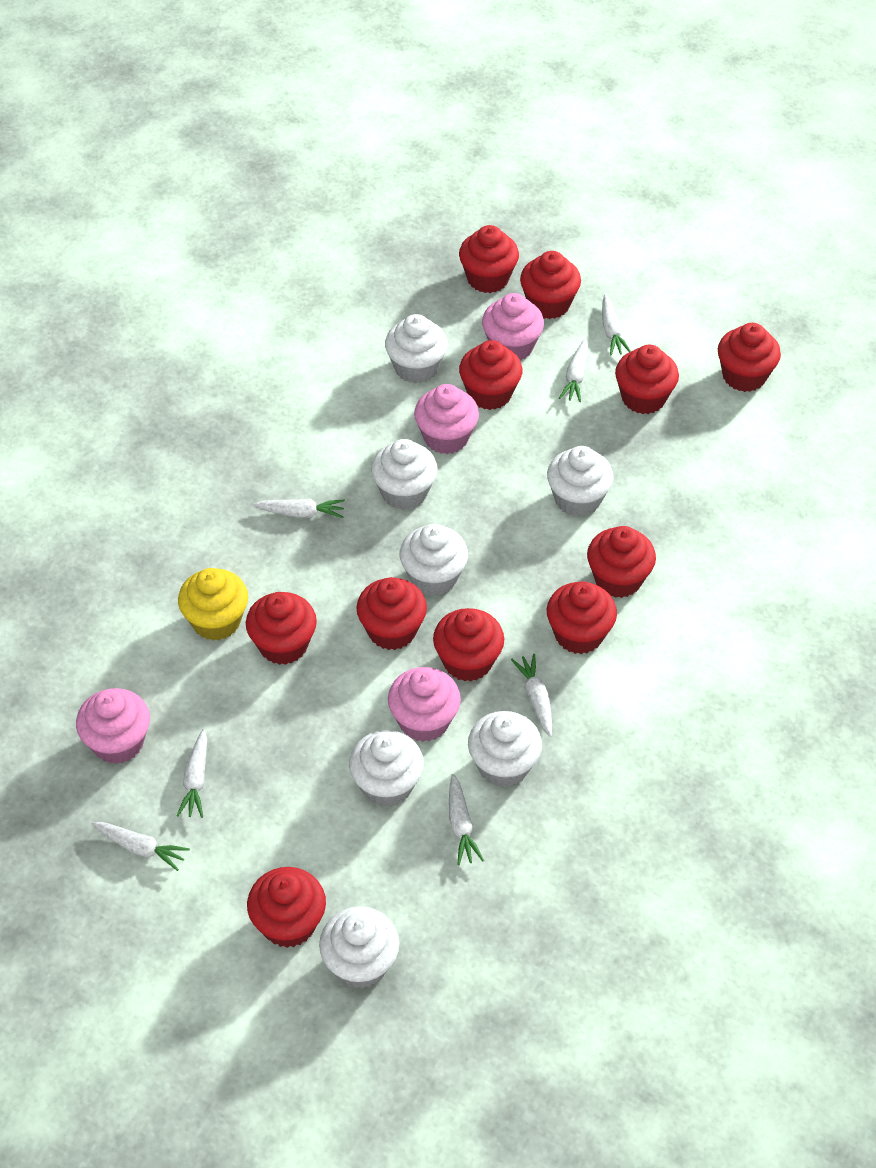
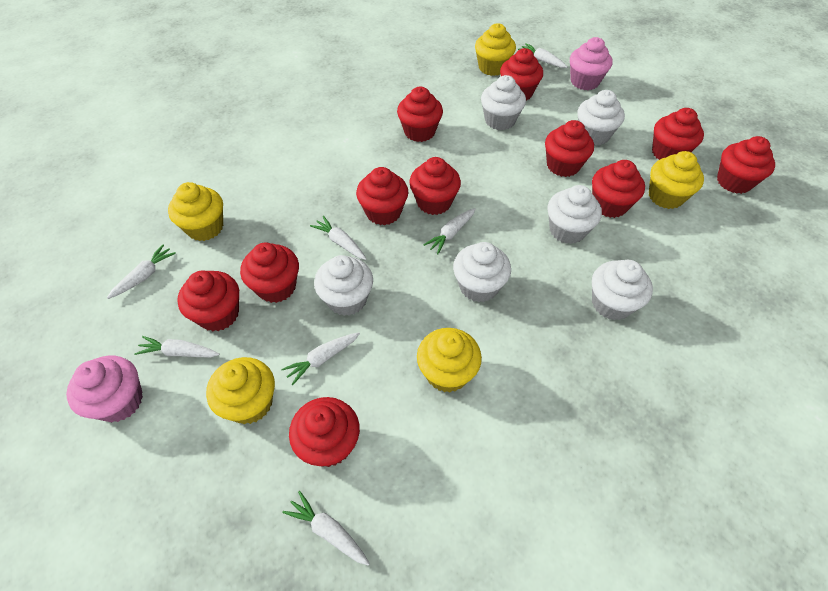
pink cupcake: [76,688,150,764] [388,667,461,742] [414,384,479,454] [482,293,544,361] = 4 -> [66,356,143,422] [570,37,613,90] = 2
white cupcake: [319,906,399,989] [349,730,424,807] [371,439,438,510] [385,314,448,383] [400,524,468,596] [468,711,542,787] [547,446,614,517] = 7 -> [314,255,373,316] [453,242,511,302] [481,75,526,130] [548,185,602,244] [578,90,625,145] [592,260,653,320] = 6
yellow cupcake: [178,568,248,640] = 1 -> [168,182,223,241] [206,357,275,424] [417,328,482,392] [475,23,516,76] [649,151,704,209] = 5

